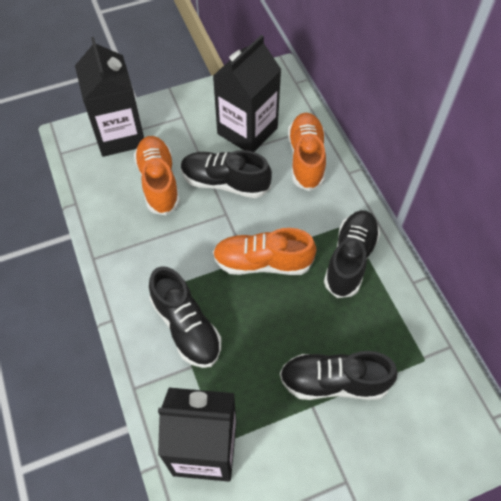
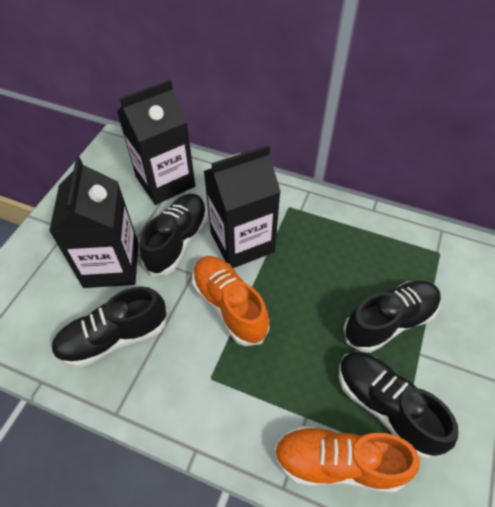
orange shoe: [134,136,180,216] [213,228,317,275] [288,113,326,191] = 3 -> [192,256,269,346] [274,426,420,493] = 2

